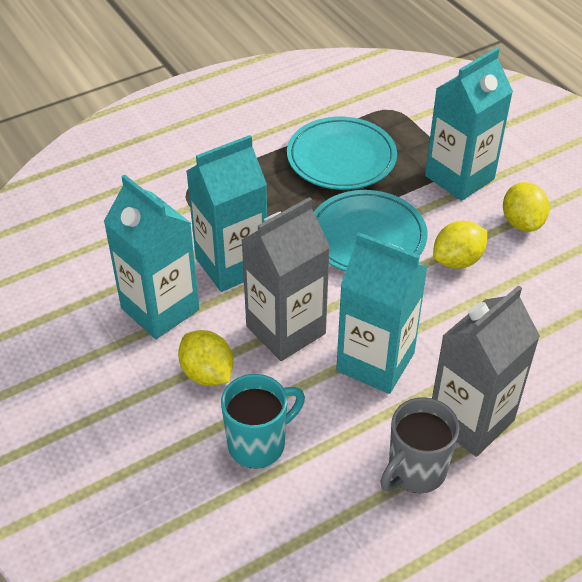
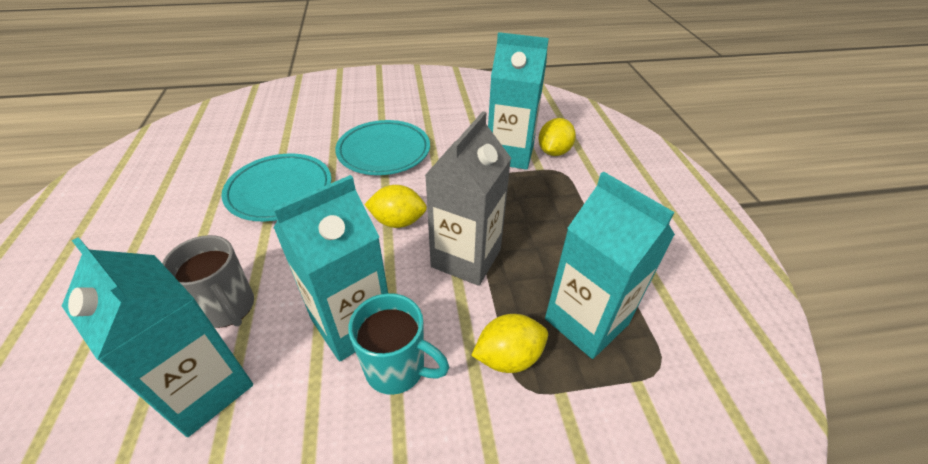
grey carton: [242,197,330,361] [432,285,540,457] = 2 -> [425,111,511,286] = 1

